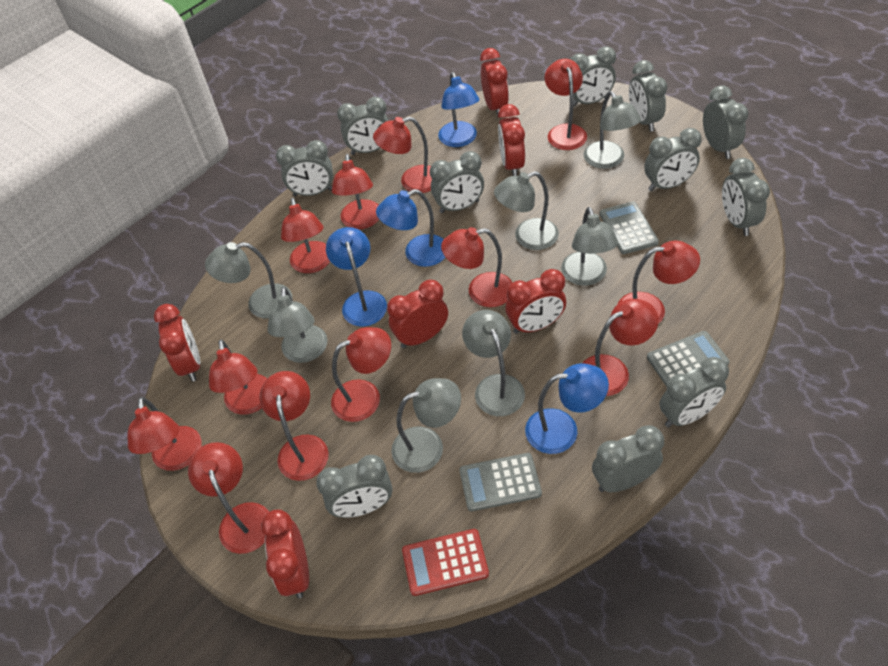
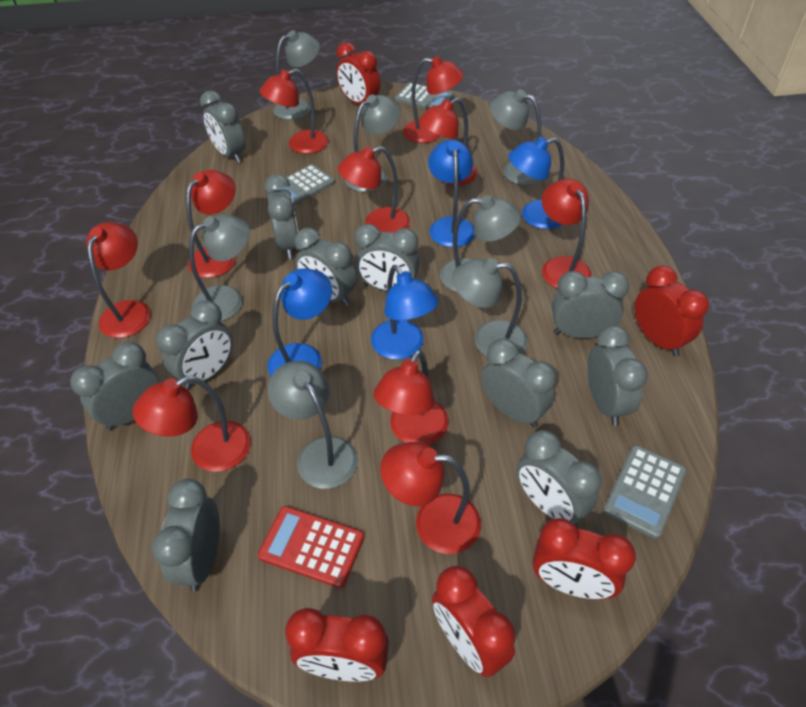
red clock: [154,304,201,382] [261,510,309,599] [387,279,448,348] [480,48,509,116] [498,104,525,176] [505,269,566,334] = 6 -> [285,608,389,682] [336,42,380,104] [432,566,515,677] [532,518,636,599] [635,265,709,357] = 5
red lamp: [128,397,202,471] [188,442,269,554] [209,340,267,415] [260,371,329,481] [281,198,330,273] [331,327,391,422] [332,154,379,229] [373,117,432,193] [441,227,512,307] [545,59,587,150] [583,299,659,396] [618,241,700,324] = 12 -> [86,222,151,338] [132,376,251,472] [186,170,236,278] [260,69,329,154] [338,146,410,233] [373,350,448,445] [380,442,481,554] [403,56,464,143] [418,98,477,186] [542,179,592,289] = 10

